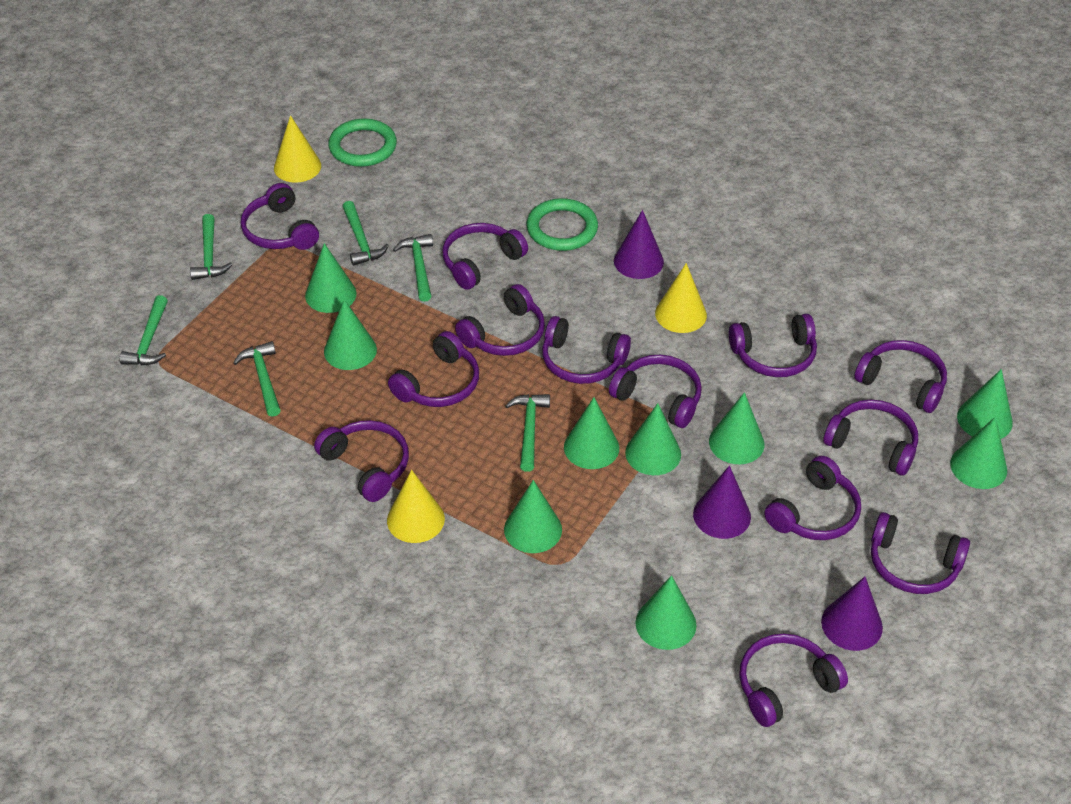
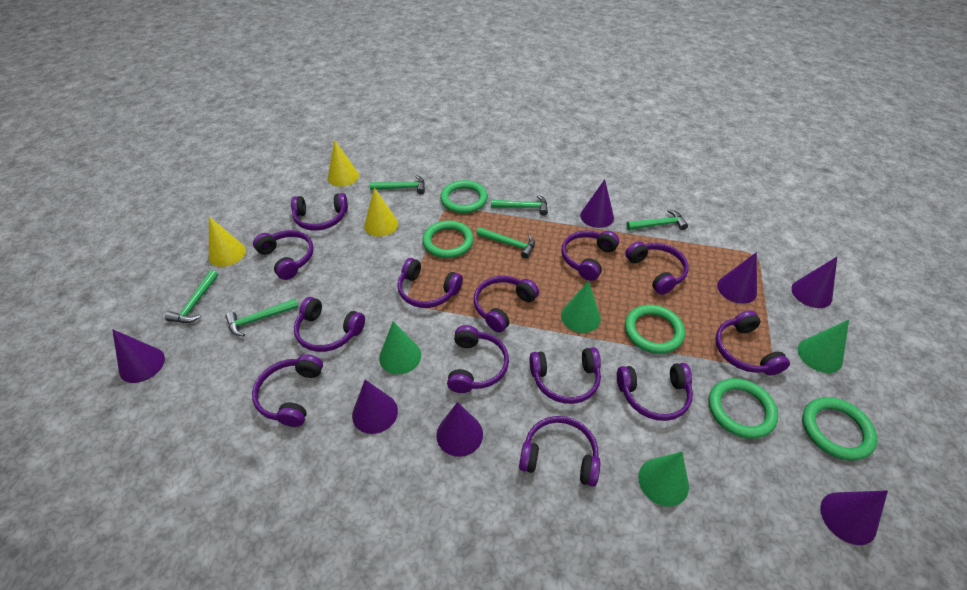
green cone: [305,243,357,313] [324,299,377,370] [504,480,562,553] [564,397,619,469] [625,403,681,475] [635,575,696,650] [709,392,765,464] [950,417,1007,489] [957,369,1013,439] = 9 -> [379,321,421,374] [561,280,601,333] [638,452,689,507] [798,320,849,373] = 4
green ring: [328,118,397,167] [527,198,598,251] = 2 -> [422,220,474,258] [440,180,488,213] [625,305,685,354] [709,378,778,439] [802,397,877,461] = 5
purple cone: [614,210,664,279] [693,465,751,539] [821,577,883,651] = 3 -> [112,329,165,383] [352,380,398,434] [436,402,483,457] [580,179,614,228] [717,252,757,304] [791,257,837,308] [820,490,888,545] = 7

